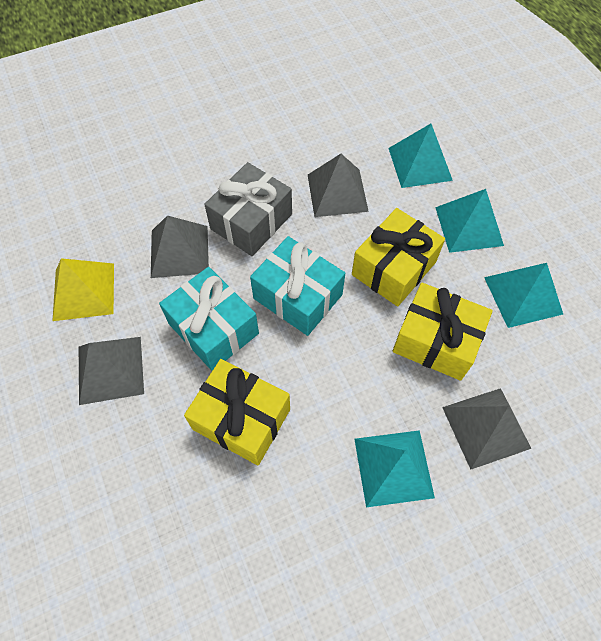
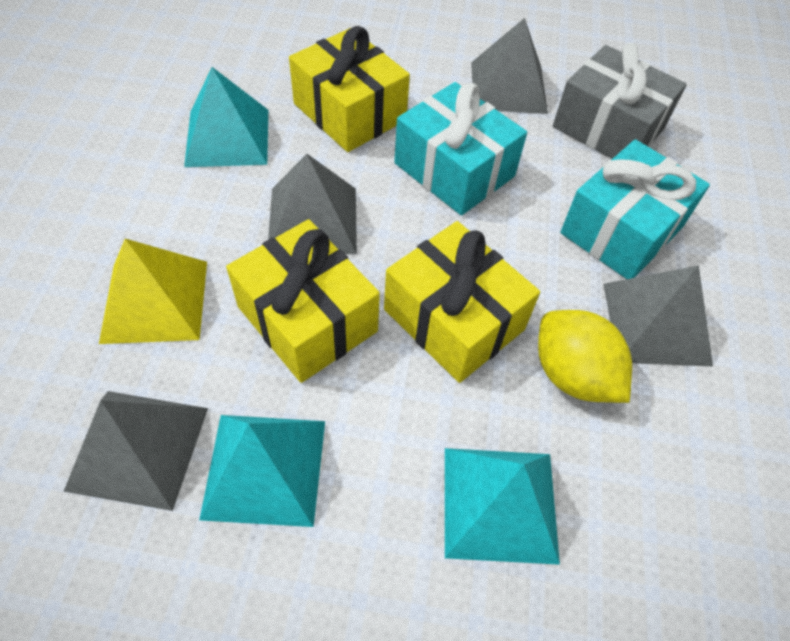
turquoise pyramid: [354,430,435,507] [389,124,453,188] [435,189,504,253] [484,263,563,328] = 4 -> [184,67,268,167] [199,415,325,527] [445,448,560,565] = 3
yellow lemon: none = 0 -> [538,310,632,403] = 1

